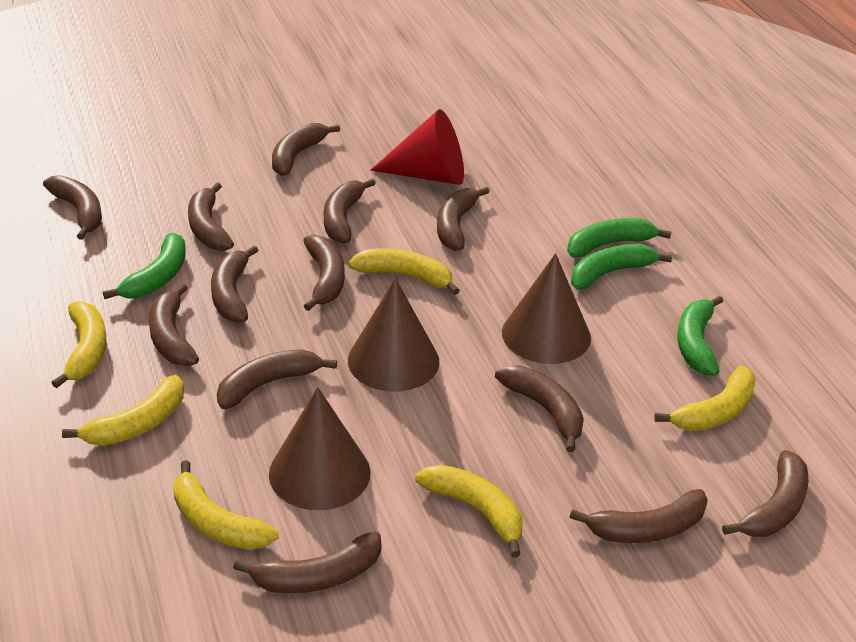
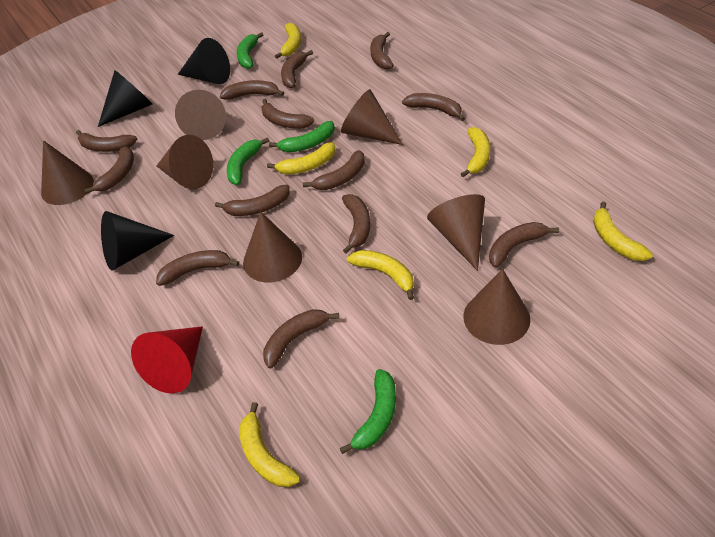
black cone: none = 0 -> [98,70,153,127] [101,211,174,270] [178,38,230,84] = 3
brown cone: [269,387,371,510] [348,278,439,391] [502,253,591,364] = 3 -> [41,140,94,205] [157,135,213,189] [175,90,226,140] [243,212,302,283] [341,89,403,145] [427,194,485,271] [463,269,530,345] = 7

